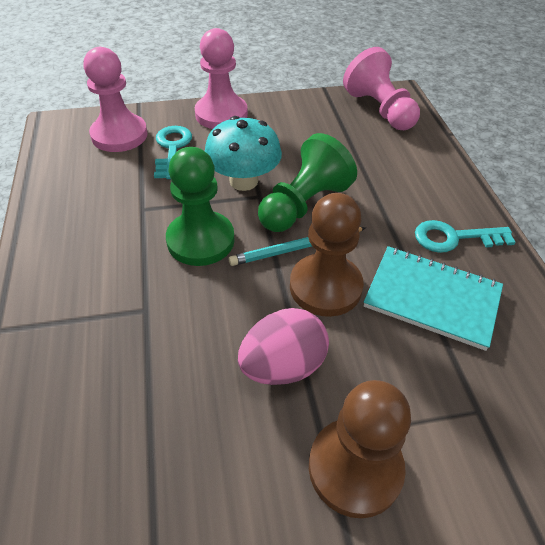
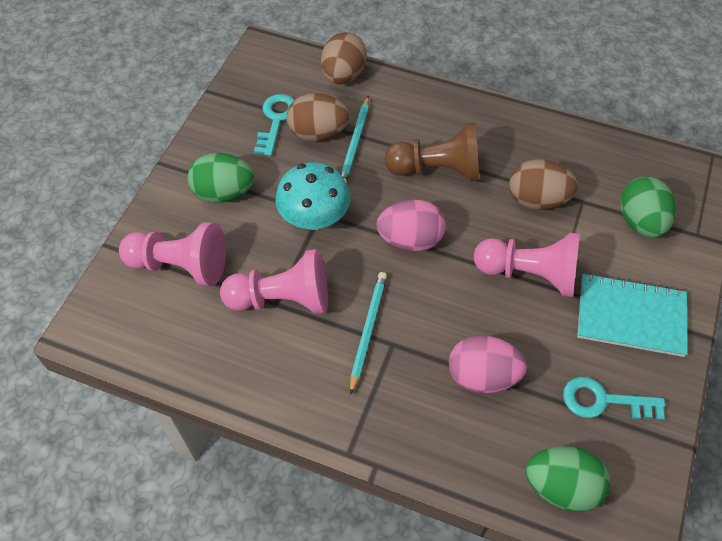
brown egg: none = 0 -> [287,93,350,141] [321,32,367,84] [509,159,578,210] = 3
brown pawn: [290,193,364,317] [309,380,411,518] = 2 -> [385,122,479,182] = 1
green egg: none = 0 -> [188,153,254,203] [526,446,610,512] [620,177,676,238] = 3
green pawn: [166,147,235,266] [258,133,357,232] = 2 -> none = 0
pink egg: [238,308,329,385] = 1 -> [376,200,446,251] [449,335,527,394] = 2
turquoise pencil: [229,227,366,266] = 1 -> [341,96,369,184] [350,272,387,395] = 2

